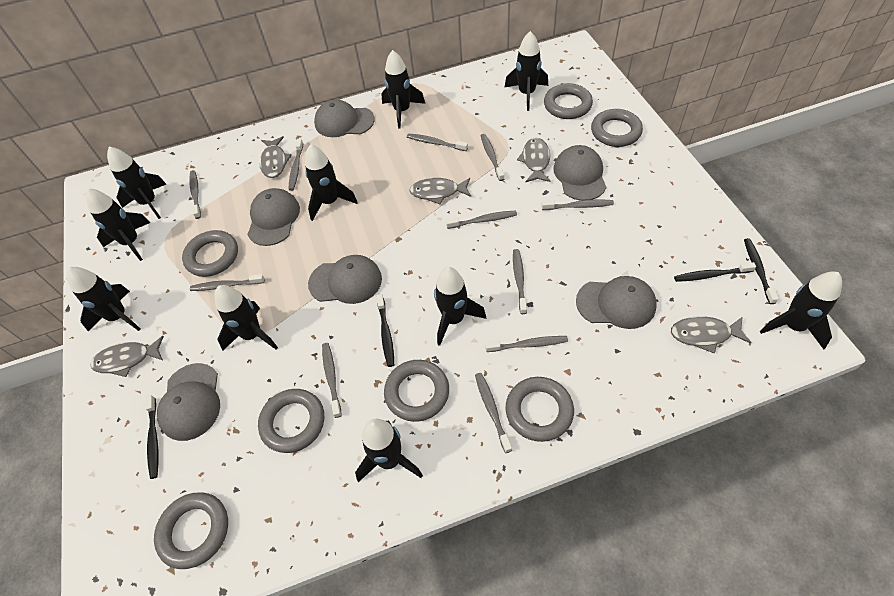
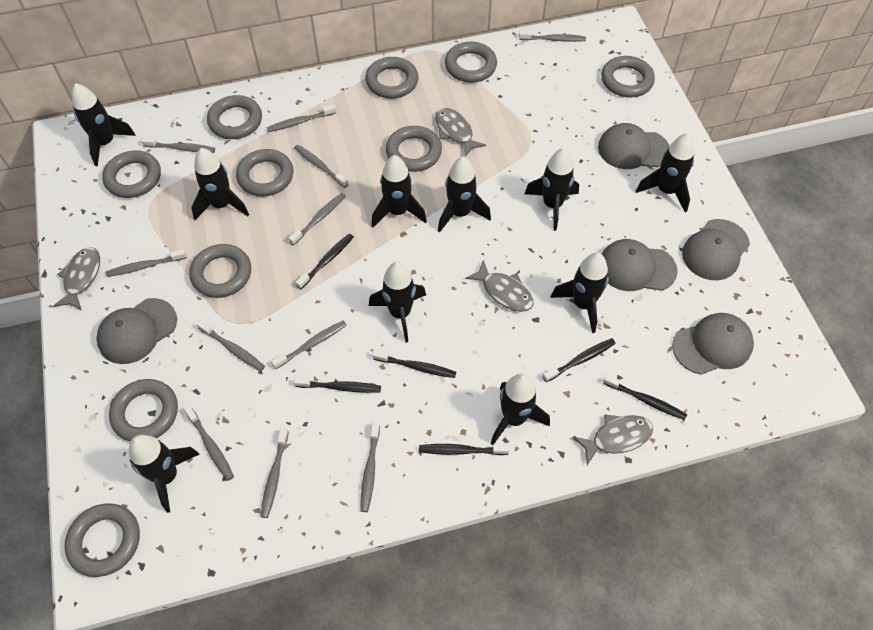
black toothbrush: [145,395,158,479] [377,294,394,367] [674,262,756,282] [744,238,779,304] = 4 -> [294,377,381,393] [296,233,354,289] [372,350,456,378] [419,444,509,455] [543,338,615,382] [603,375,687,420] = 6
grey cap: [157,363,220,441] [247,188,300,246] [308,255,382,304] [314,100,375,137] [553,145,606,201] [576,276,657,329] = 6 -> [96,298,177,364] [598,123,670,169] [602,239,678,291] [672,313,754,375] [682,219,750,280] = 5
grey fish: [90,336,164,377] [260,136,292,178] [409,178,471,205] [517,137,551,183] [671,316,751,354] = 5 -> [53,247,100,310] [435,108,486,156] [465,260,534,312] [573,414,653,465] = 4
grey ring: [154,492,228,569] [182,230,238,277] [258,389,324,453] [384,360,449,422] [506,377,574,442] [544,83,593,119] [591,109,643,147] = 7 -> [65,503,140,577] [102,150,161,198] [109,379,178,441] [189,244,251,298] [207,95,262,139] [236,149,293,197] [365,57,418,99] [386,126,442,172] [445,41,497,83] [602,56,655,98] = 10

